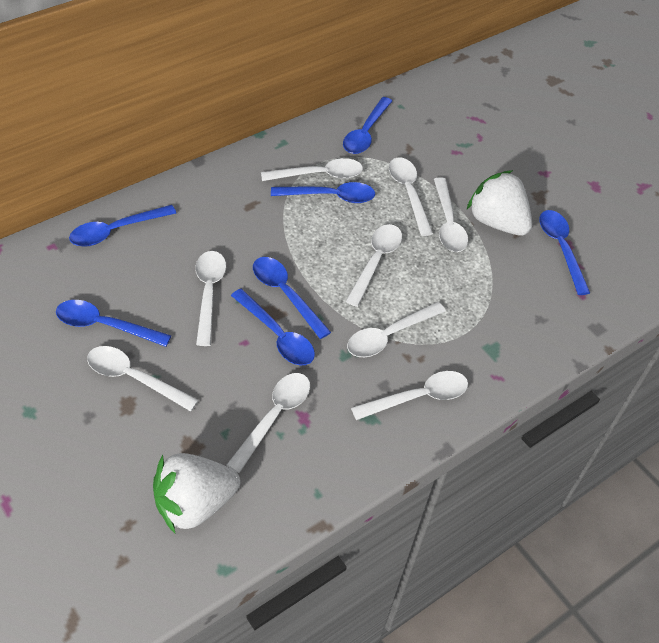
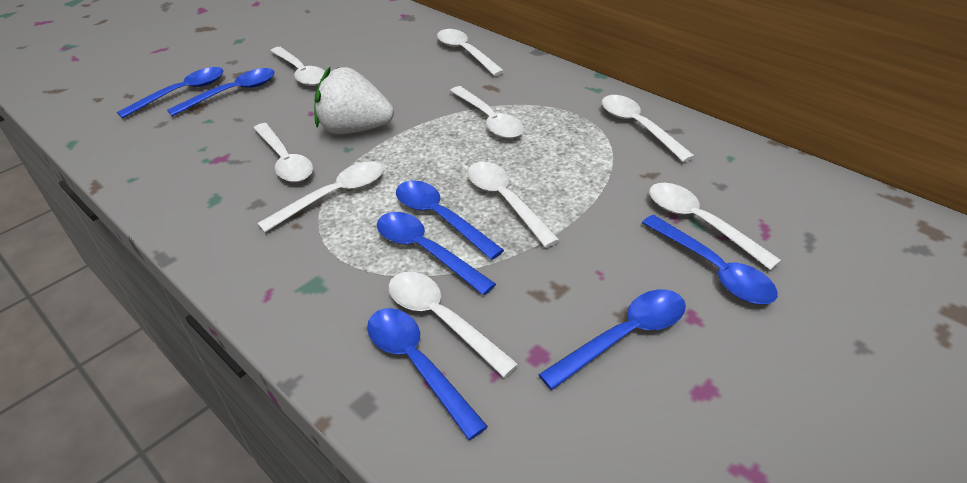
white strawberry: [153,453,240,533] [467,170,532,236] = 2 -> [314,67,394,134] = 1

